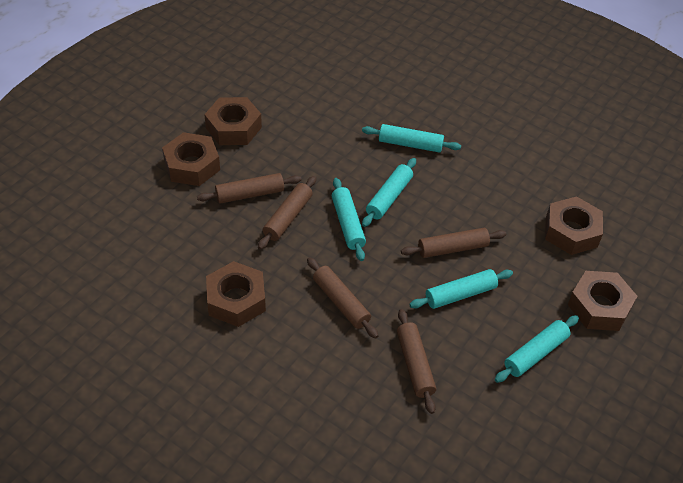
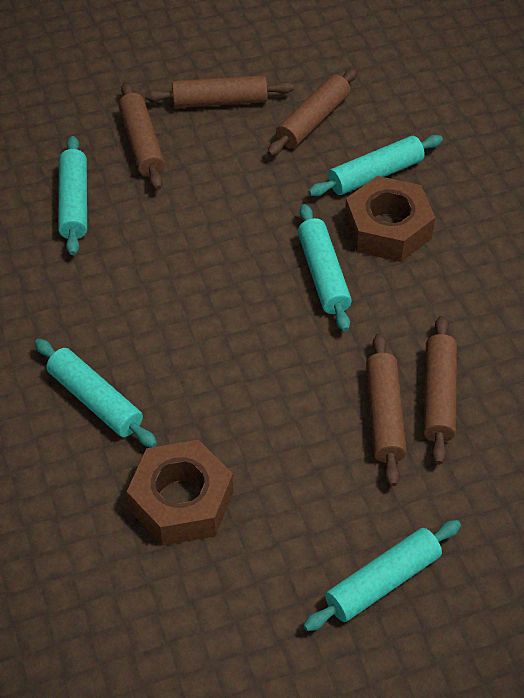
brown nut: [162,132,220,186] [204,97,262,145] [206,261,266,327] [545,196,603,255] [568,271,637,331] = 5 -> [127,440,233,545] [344,176,435,262] = 2

